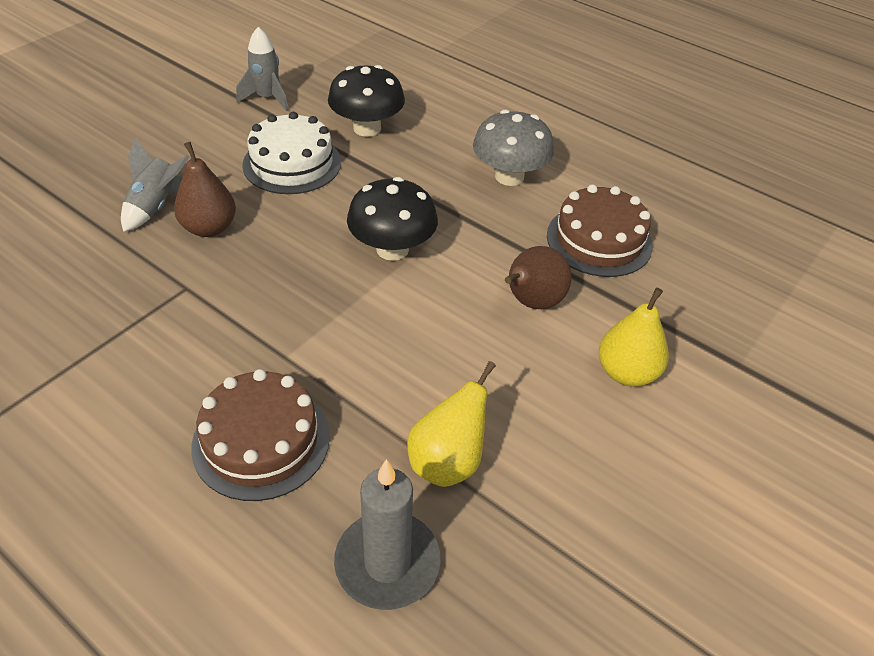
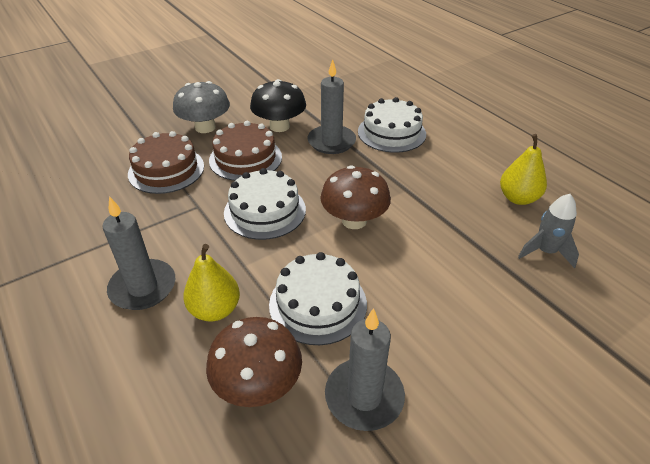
black mushroom: [328,65,405,137] [347,177,438,261] = 2 -> [250,79,306,132] = 1
brown mushroom: none = 0 -> [206,317,302,407] [320,165,391,229] = 2
brown pear: [174,142,236,237] [505,246,572,309] = 2 -> none = 0
grey candle: [334,459,441,610] = 1 -> [102,196,175,310] [307,59,356,154] [325,308,405,431] = 3
grey rocket: [121,138,189,232] [236,27,288,111] = 2 -> [518,194,579,268] = 1
white cake: [242,112,341,194] = 1 -> [224,168,306,240] [269,252,367,345] [358,97,426,153] = 3

